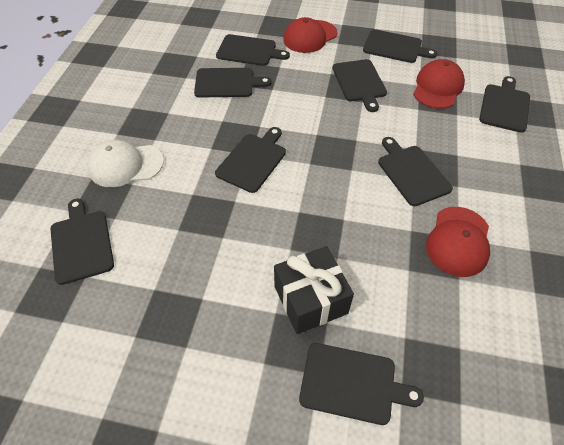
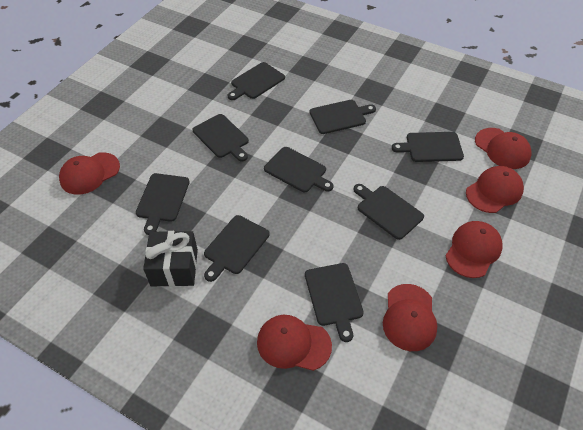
red cap: [283,17,337,53] [413,59,465,109] [426,207,490,277] = 3 -> [59,152,120,195] [257,315,332,371] [383,284,437,351] [445,221,503,278] [466,166,524,213] [475,128,531,169] = 6
white cap: [88,140,164,187] = 1 -> none = 0

